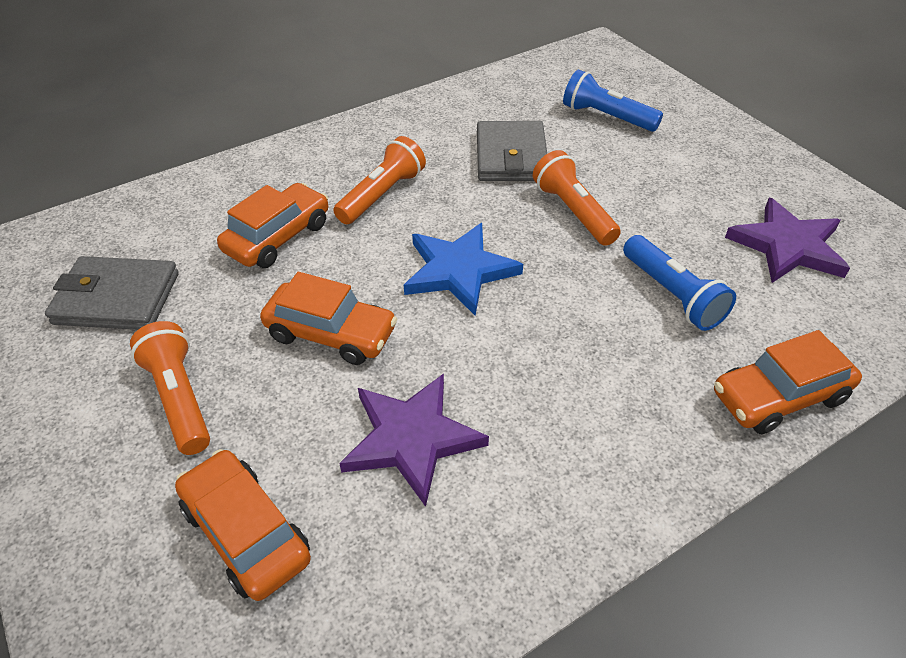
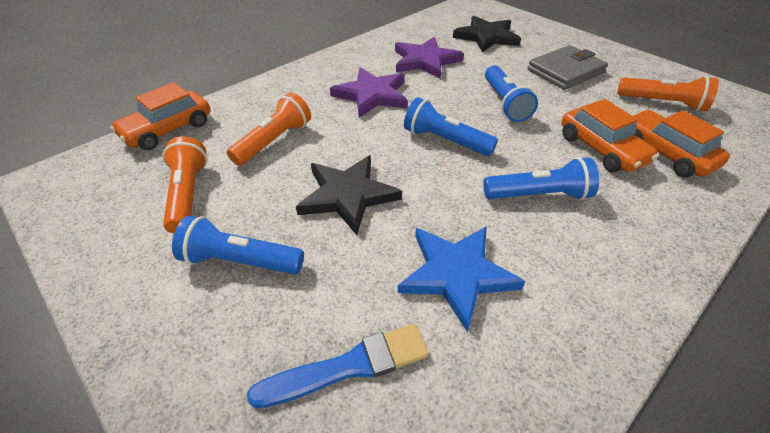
black star: none = 0 -> [296,155,402,235] [453,16,521,53] = 2
blue brush: none = 0 -> [247,324,429,408] = 1
blue flashlight: [563,69,663,132] [623,235,736,331] = 2 -> [172,216,304,275] [404,97,498,156] [483,157,599,200] [485,65,538,122] = 4
grey wallet: [45,256,179,330] [477,121,547,181] = 2 -> [528,45,608,90] = 1
orange car: [175,449,311,601] [217,183,328,268] [260,272,397,365] [714,330,862,434] = 4 -> [110,82,211,150] [561,99,659,173] [633,110,730,178] = 3

